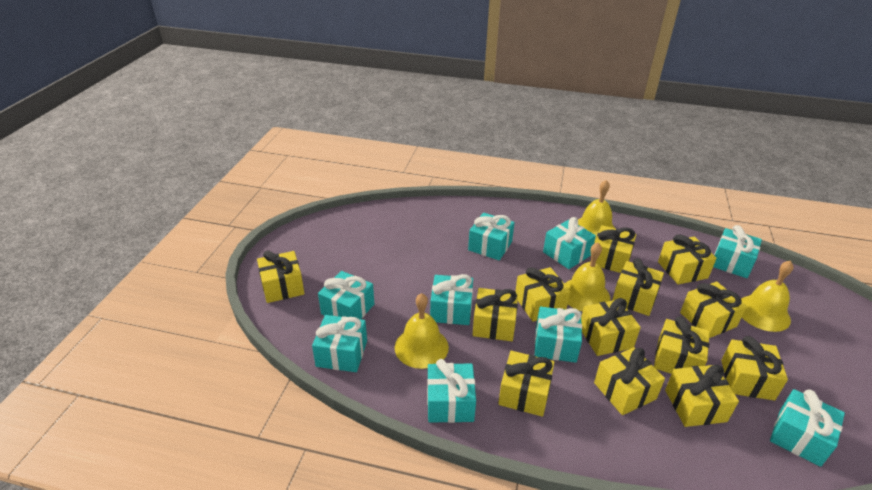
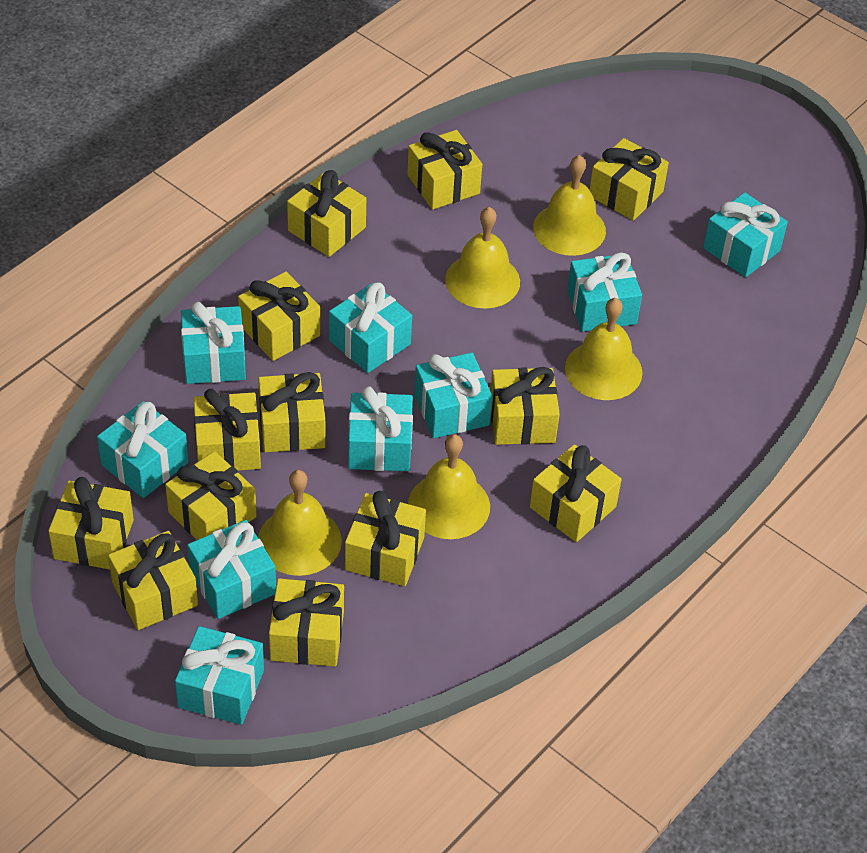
yellow bell: [395,293,449,369] [565,243,610,311] [578,180,615,243] [741,260,794,332] = 4 -> [258,470,342,576] [408,434,490,539] [445,207,520,309] [533,155,606,256] [565,298,642,400] = 5

